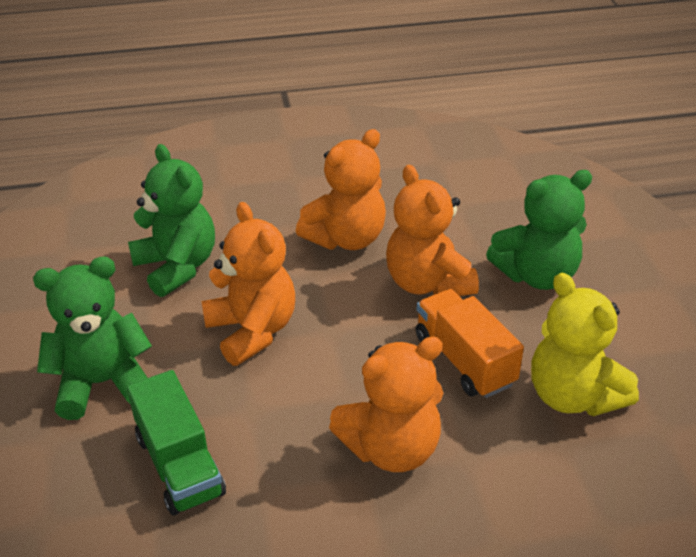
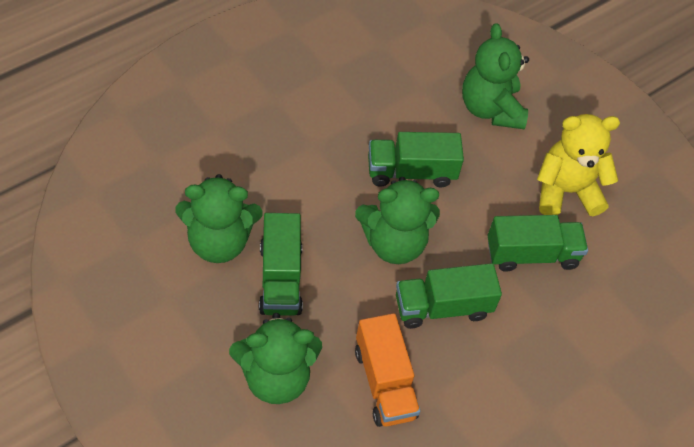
green teddy bear: [33,256,152,420] [128,144,215,297] [486,170,592,290] = 3 -> [175,174,262,263] [229,313,322,404] [355,177,440,264] [462,23,529,129] = 4
green truck: [127,370,226,516] = 1 -> [259,213,303,316] [368,132,464,187] [396,263,502,329] [488,215,588,272] = 4
orange teddy bear: [201,202,295,366] [296,129,386,250] [329,336,443,472] [386,165,479,296] = 4 -> none = 0

